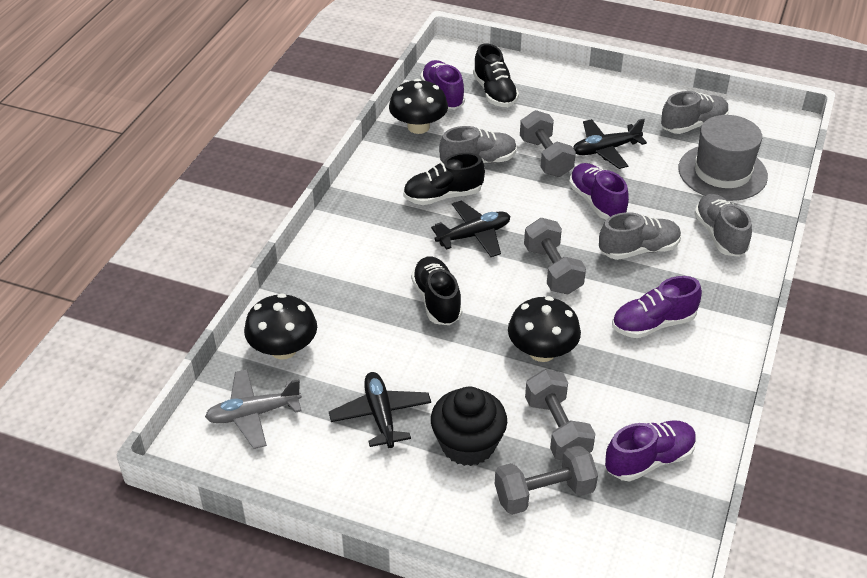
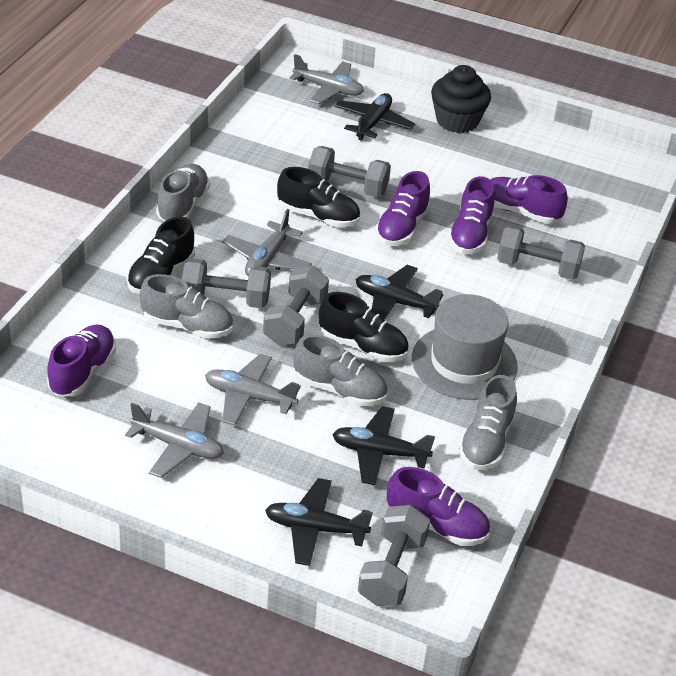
black mushroom: [244,293,317,359] [389,79,448,134] [508,296,581,362] = 3 -> none = 0
black plane: [329,372,431,448] [431,200,510,257] [573,119,647,169] = 3 -> [265,478,373,566] [332,406,435,485] [335,93,415,141] [355,265,443,320] = 4
grey dumbbell: [495,445,598,515] [520,110,576,177] [524,218,586,295] [525,369,595,460] = 4 -> [182,258,271,308] [263,266,329,346] [308,146,391,197] [358,505,430,606] [497,225,585,280] = 5
grey plane: [205,369,302,449] = 1 -> [125,402,224,478] [205,354,301,426] [222,209,312,276] [290,54,364,104] = 4
purple shoe: [420,60,465,109] [569,163,629,220] [605,420,697,481] [612,276,702,338] = 4 -> [47,324,116,396] [375,171,430,246] [387,467,490,546] [448,176,495,254] [490,175,568,224] = 5

